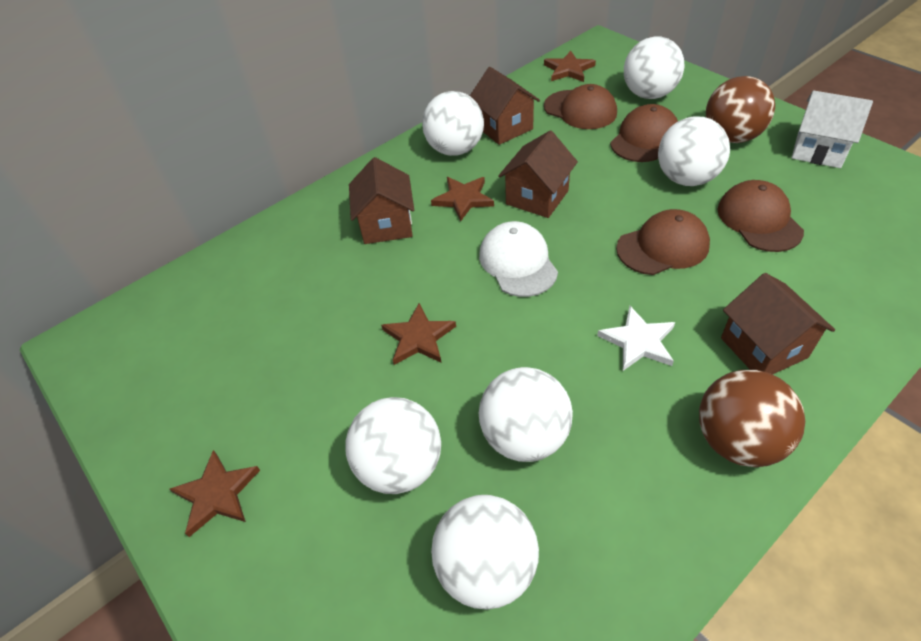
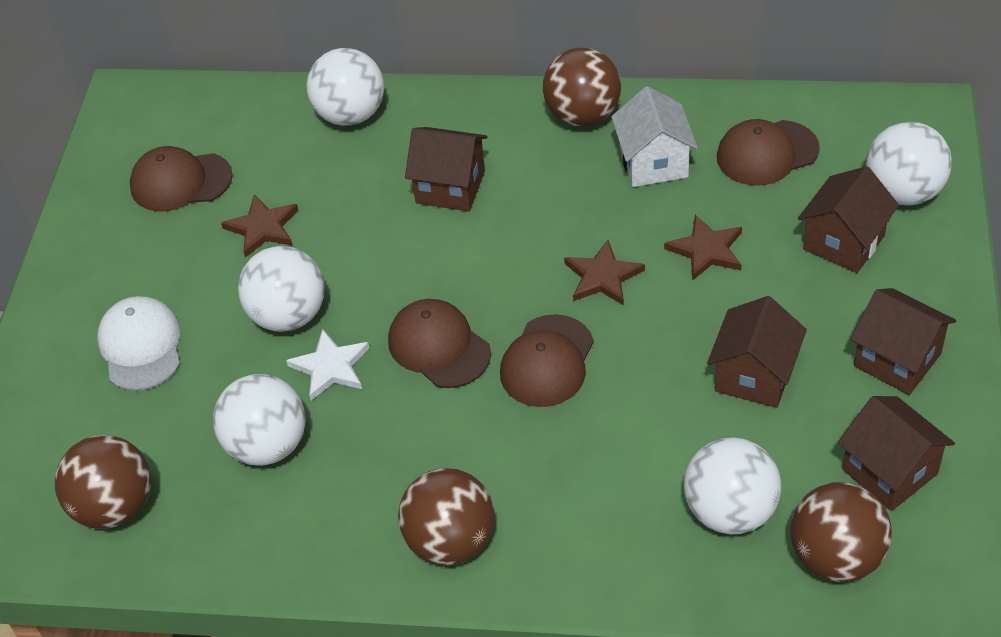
brown ball: [699,370,805,467] [706,76,775,143] = 2 -> [55,435,151,529] [398,468,495,565] [543,47,621,127] [790,482,892,582] = 4
brown house: [349,157,414,244] [470,67,540,145] [498,131,578,218] [721,273,835,375] = 4 -> [405,127,488,211] [707,296,807,408] [798,166,899,273] [838,396,955,511] [850,288,956,395] = 5
brown star: [170,450,260,537] [381,303,456,365] [431,177,494,222] [544,51,596,82] = 4 -> [221,194,298,257] [564,240,645,305] [664,215,742,281] = 3
white ball: [345,397,441,494] [422,91,484,156] [431,495,539,610] [479,367,573,462] [624,37,684,99] [658,116,730,186] = 6 -> [213,374,306,466] [238,246,324,332] [307,48,384,126] [684,437,782,535] [866,122,952,205] = 5

